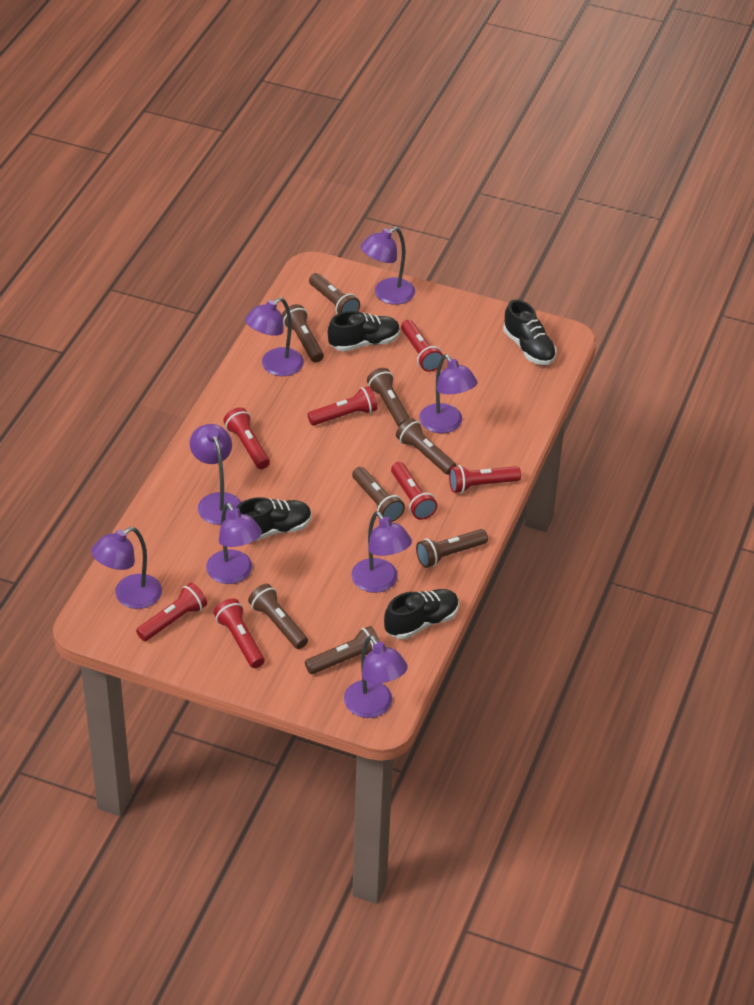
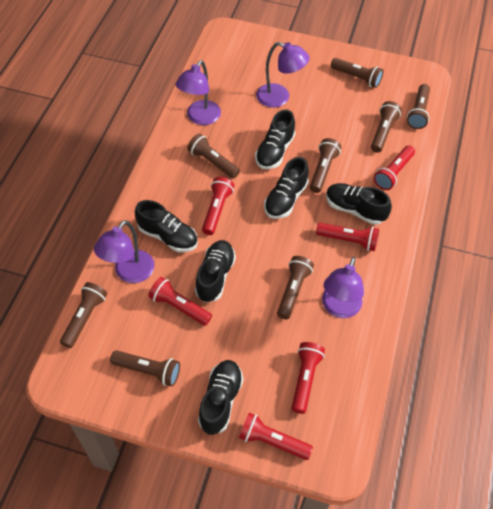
black shoe: [236,497,312,541] [328,311,400,351] [384,589,459,639] [503,299,556,365] = 4 -> [135,200,198,252] [195,240,236,303] [198,360,244,435] [255,109,295,169] [264,157,309,219] [326,183,392,225] = 6
purple lamp: [91,527,162,609] [190,424,242,525] [206,503,262,584] [245,297,304,376] [344,635,408,718] [351,511,412,593] [360,227,415,305] [419,354,477,433] = 8 -> [94,220,155,283] [176,60,221,125] [256,42,309,108] [322,257,364,318] = 4
red flashlight: [136,583,207,641] [214,598,264,668] [223,407,270,469] [308,386,377,426] [391,462,438,520] [401,320,443,372] [449,465,521,493] = 7 -> [148,277,212,326] [202,177,234,235] [239,413,313,460] [292,342,325,414] [316,223,379,251] [374,145,415,190] = 6

